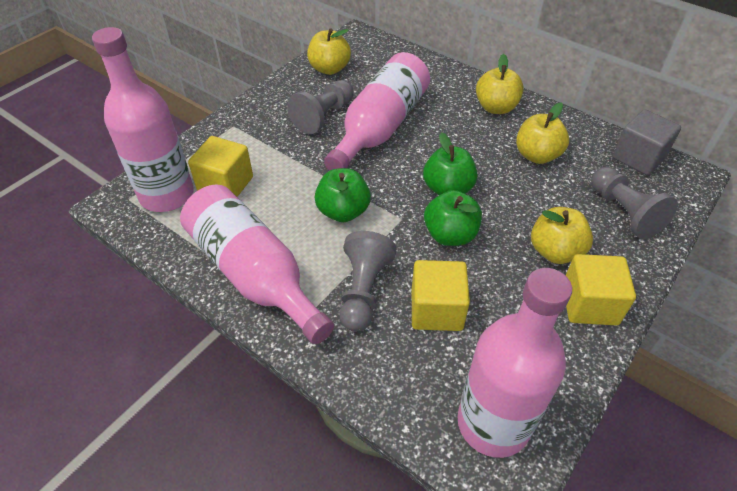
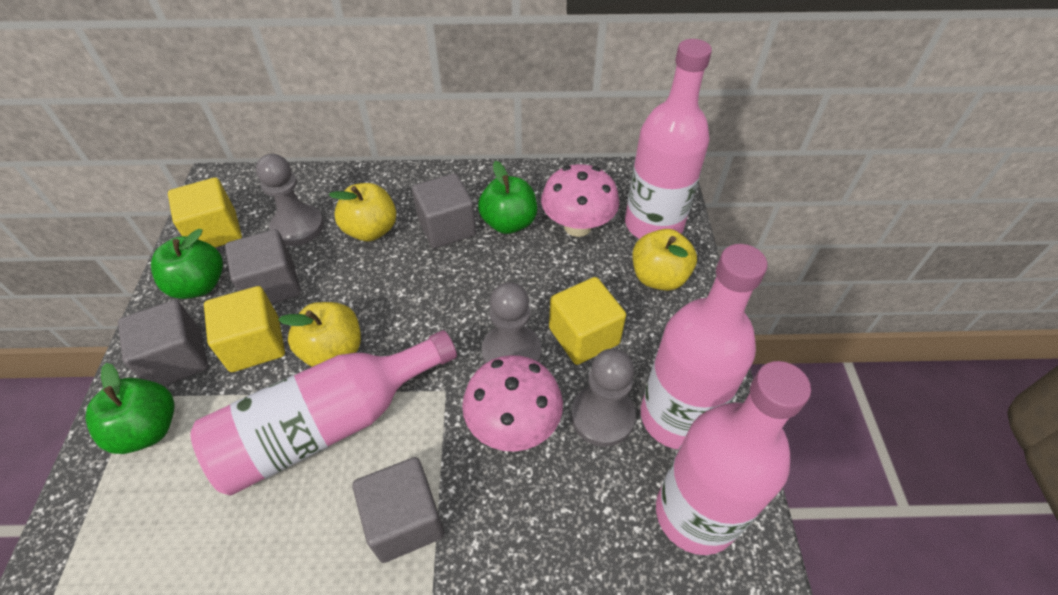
grey cube: [612,109,681,175] = 1 -> [118,300,208,386] [225,229,301,304] [352,457,444,563] [412,173,476,248] = 4
pink mushroom: none = 0 -> [462,355,563,452] [541,164,619,237] = 2
yellow apple: [307,28,351,75] [476,54,524,114] [516,103,569,164] [531,207,593,264] = 4 -> [278,302,361,367] [329,183,396,241] [632,229,697,291] = 3

